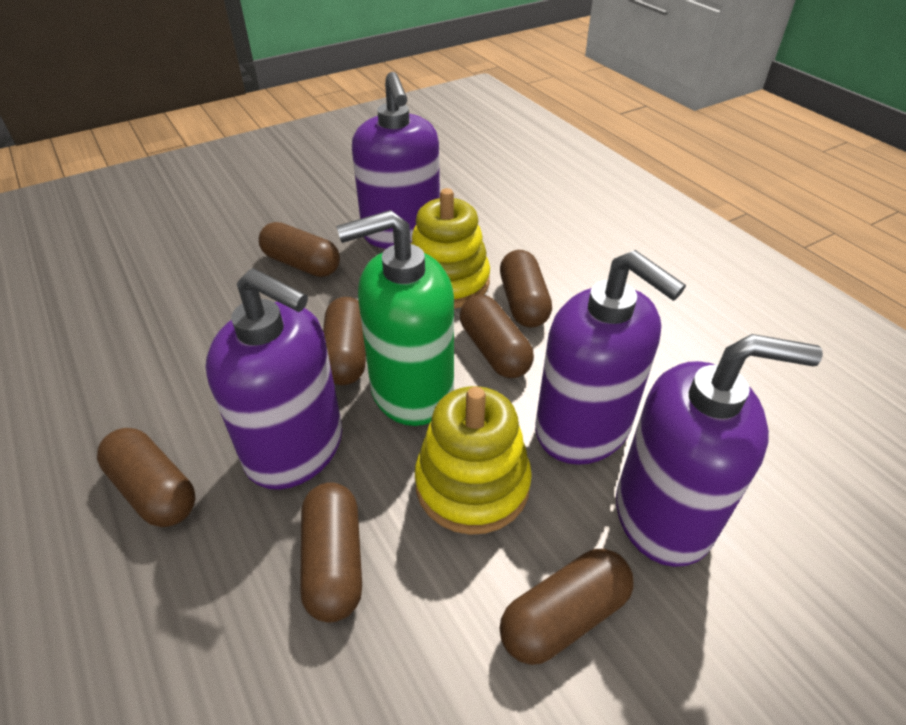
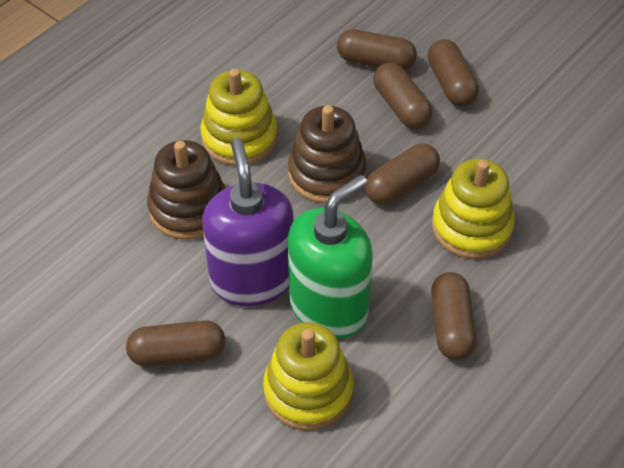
brown capsule: [97,428,195,527] [259,222,340,277] [300,482,362,623] [323,297,366,385] [460,295,534,378] [500,250,552,328] [500,549,634,665] = 7 -> [126,320,225,367] [337,29,417,70] [365,143,440,205] [373,62,433,129] [428,39,479,106] [431,272,477,360] = 6
brown stacking toy: none = 0 -> [147,140,226,240] [288,105,367,203] = 2
purple soap dispenser: [205,268,342,490] [352,72,440,249] [535,250,686,465] [616,334,823,567] = 4 -> [202,138,294,306] = 1
yellow stacking toy: [411,188,490,309] [415,386,532,535] = 2 -> [200,69,277,166] [263,322,354,430] [432,159,515,259] = 3

